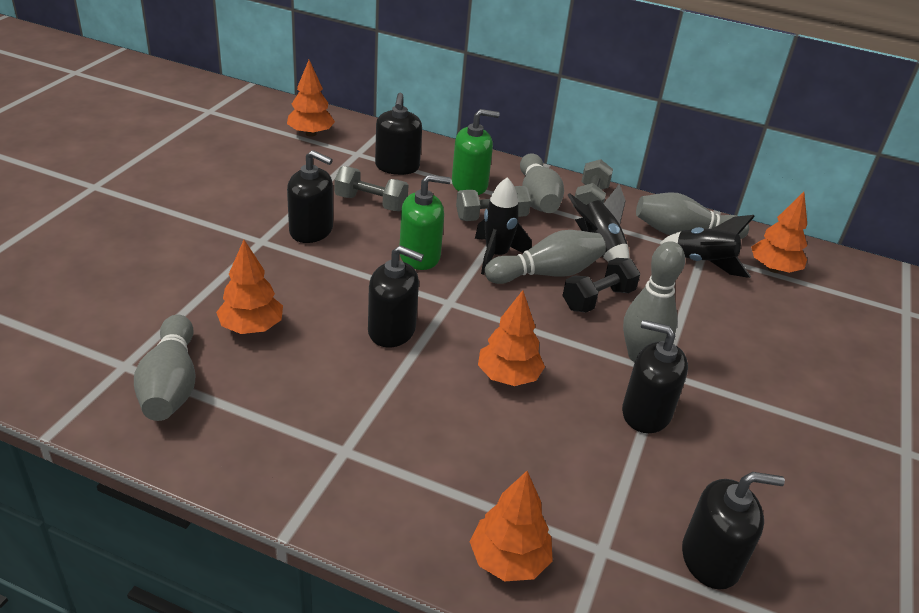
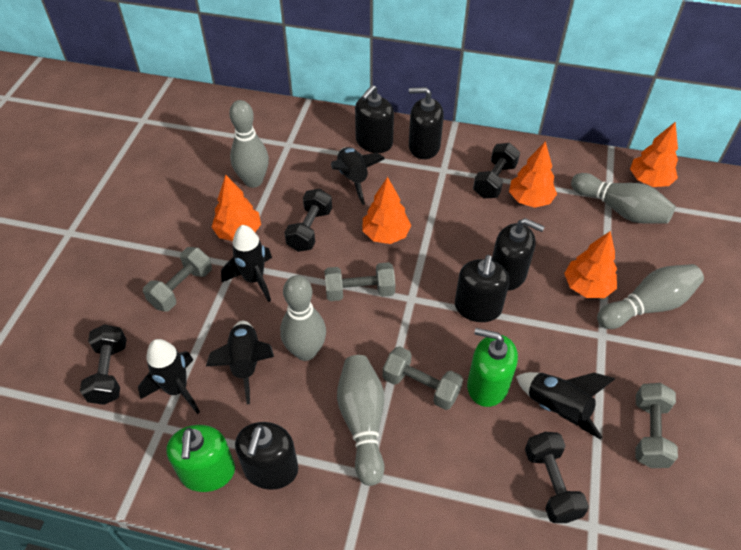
black dumbbell: [562,258,640,313] = 1 -> [80,324,127,405] [284,188,332,252] [473,143,520,199] [525,432,589,523] = 4
black rocket: [475,177,532,275] [568,184,630,262] [659,215,755,278] = 3 -> [138,339,200,414] [206,321,274,405] [221,225,272,302] [331,147,385,205] [516,372,615,440] = 5
grey dumbbell: [334,166,408,211] [456,186,531,221] [573,159,613,208] = 3 -> [143,247,212,312] [324,262,395,301] [383,346,463,410] [636,383,678,468] = 4

